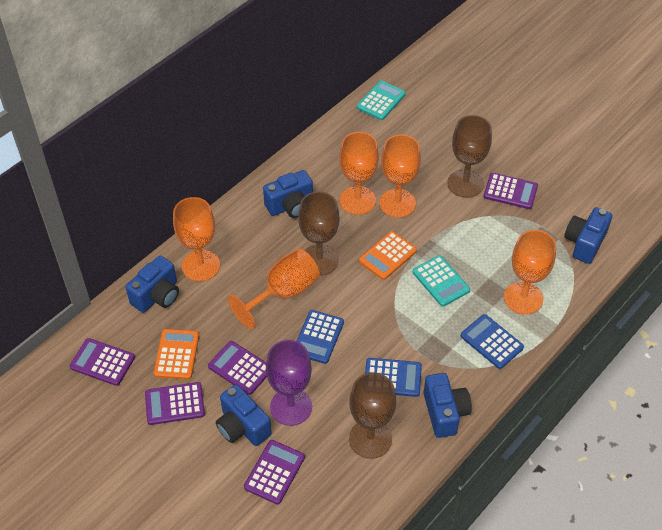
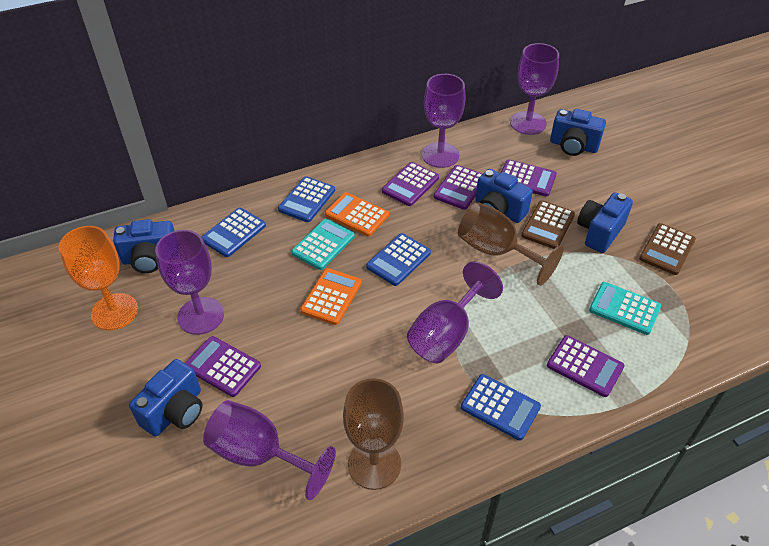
blue calculator: [297,310,344,364] [365,358,422,397] [461,314,524,369] = 3 -> [201,208,266,257] [278,176,335,222] [366,233,431,286] [461,374,541,440] = 4
brown calculator: none = 0 -> [521,200,575,249] [639,223,696,275] = 2
brown goblet: [298,191,340,276] [349,373,396,459] [447,115,492,198] = 3 -> [343,378,404,490] [458,202,563,286] = 2
orange goblet: [173,197,220,281] [228,249,320,329] [339,132,379,215] [379,135,421,218] [504,230,556,314] = 5 -> [59,226,138,330] = 1
purple goblet: [266,340,312,426] = 1 -> [155,230,224,335] [203,400,336,500] [407,261,503,363] [422,74,465,168] [510,43,559,135] = 5

